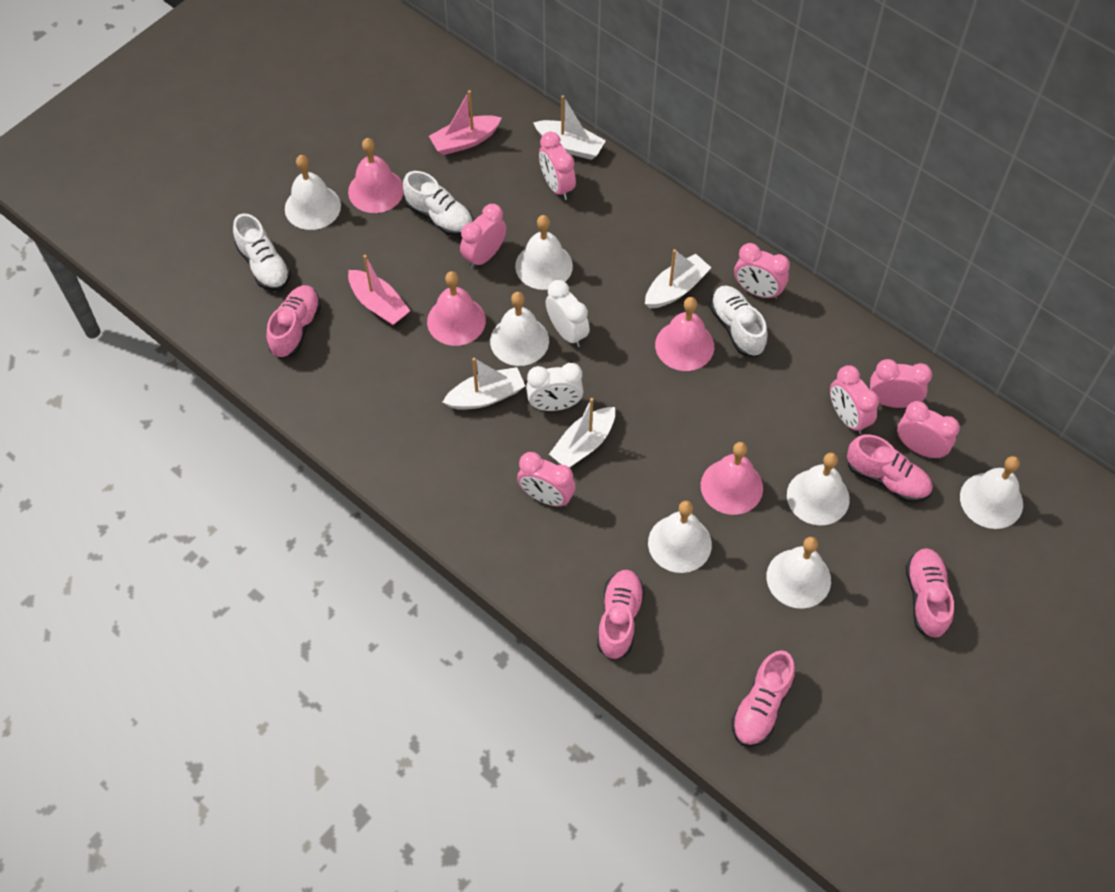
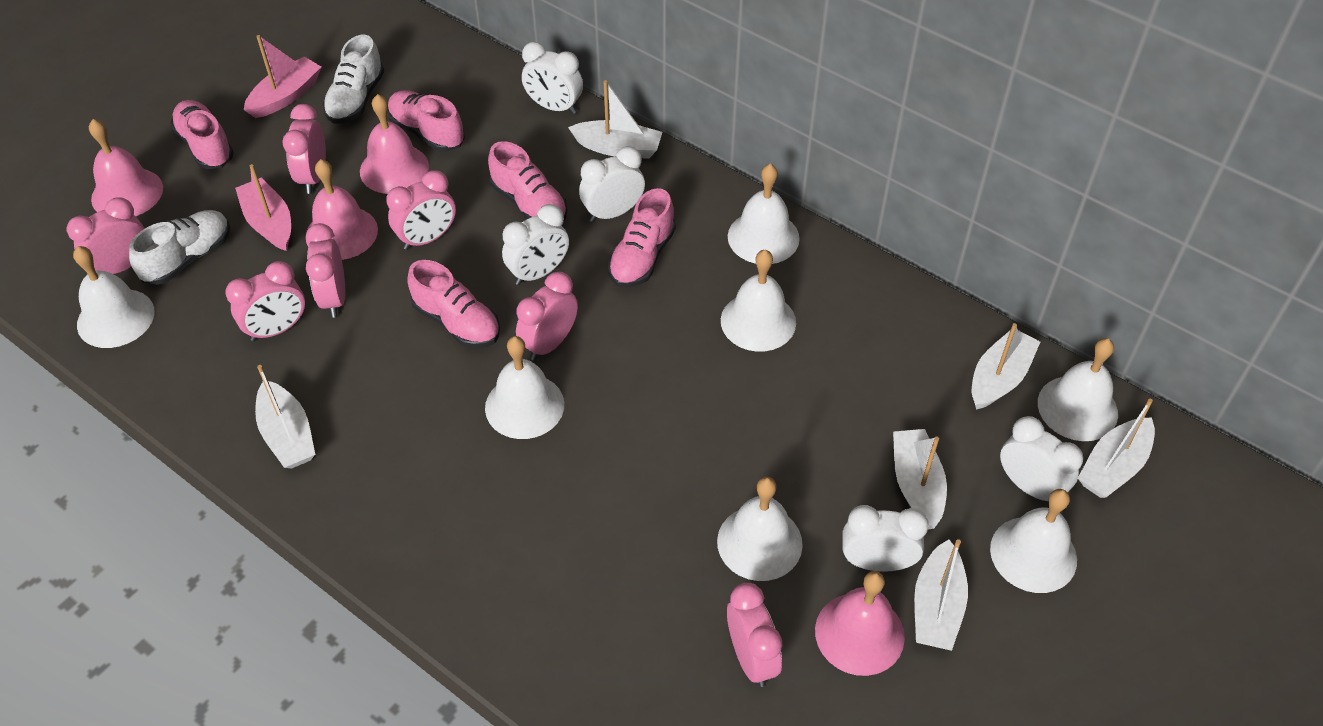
white boat: [443,358,525,410] [533,95,606,160] [549,398,615,468] [645,249,711,309] = 4 -> [255,365,315,468] [568,80,662,159] [893,429,947,529] [914,539,968,651] [972,323,1040,410] [1078,399,1155,498] = 6
white clock: [526,363,583,411] [546,280,590,347] = 2 -> [502,204,569,285] [522,42,583,114] [579,146,645,222] [843,505,929,572] [1000,416,1083,501] = 5
white shoe: [233,213,291,291] [403,171,473,236] [710,285,768,356] = 3 -> [129,210,230,285] [323,35,384,124] = 2

